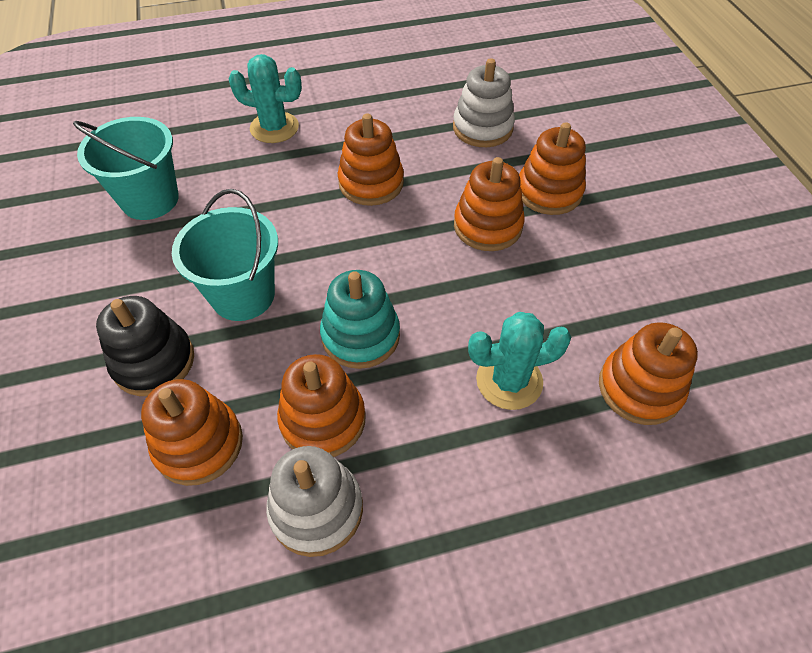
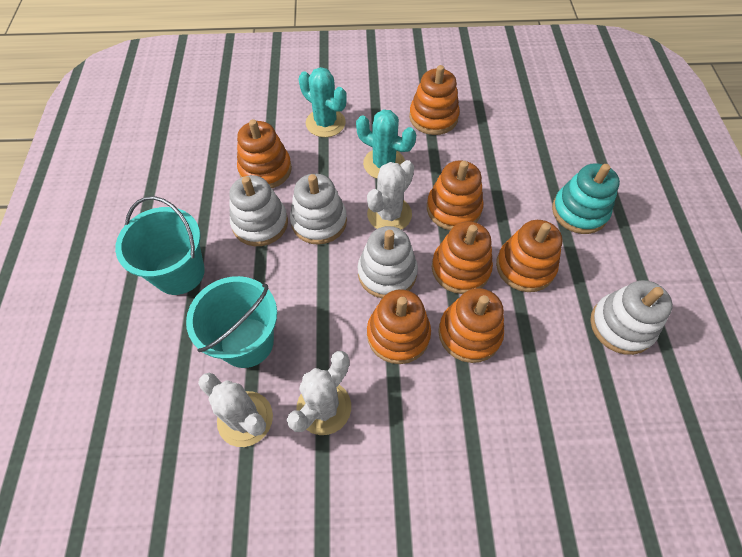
black stacking toy: [96,296,194,396] = 1 -> none = 0
orange stacking toy: [141,379,243,486] [277,354,366,457] [338,114,404,206] [454,157,525,251] [519,122,586,215] [599,322,698,425] = 6 -> [237,119,292,189] [367,289,431,364] [409,65,460,135] [427,160,483,230] [432,221,493,294] [438,288,504,363] [496,220,563,292] = 7
white cactus: none = 0 -> [198,373,273,447] [287,351,351,435] [367,160,414,230] = 3
white stacking toy: [266,446,363,557] [453,58,515,147] = 2 -> [230,175,288,246] [290,173,347,245] [358,226,418,298] [590,280,673,355] = 4

